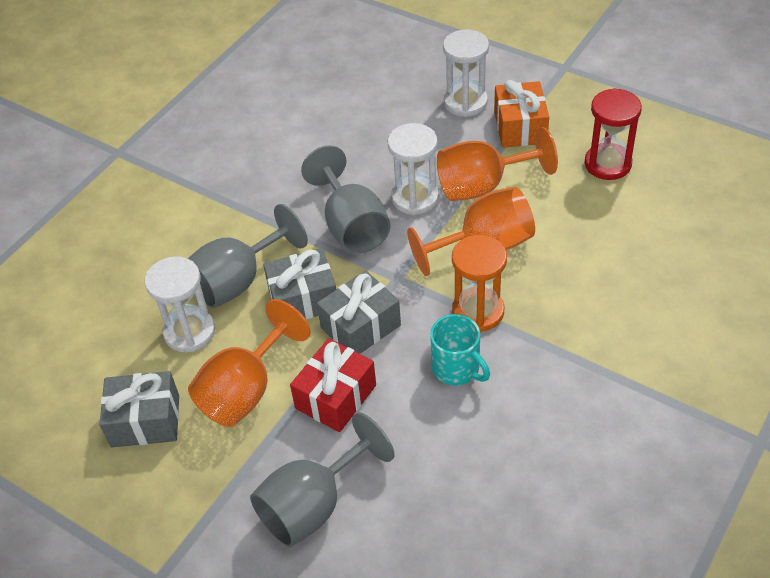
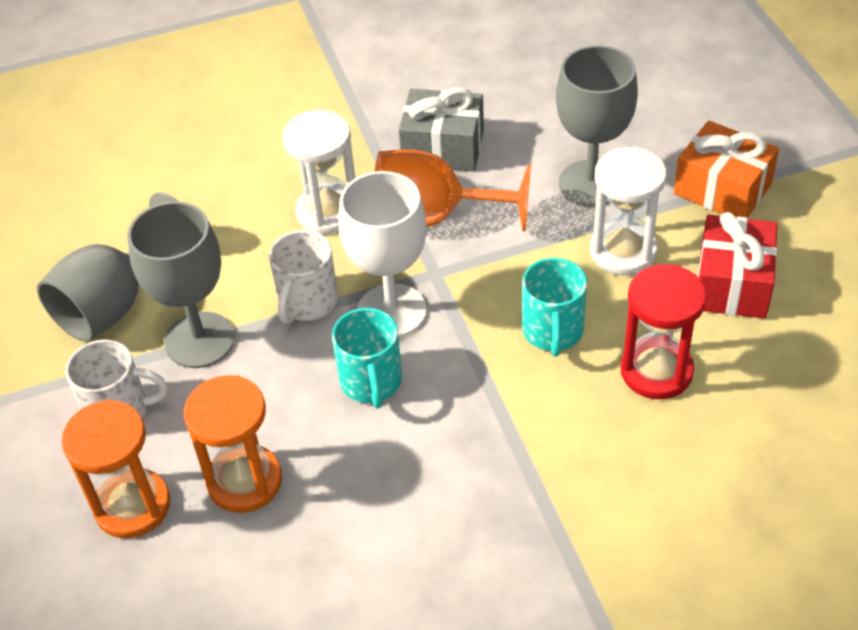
grey gift: [100,371,179,448] [263,248,336,319] [317,270,401,354] = 3 -> [399,87,484,172] = 1
orange goblet: [188,299,311,427] [407,187,535,276] [437,127,558,201] = 3 -> [375,149,531,231] = 1
orange hourglass: [452,235,507,332] = 1 -> [62,400,170,539] [184,375,282,513] = 2
turquoise mug: [430,314,490,385] = 1 -> [332,308,402,409] [522,258,587,357] = 2
white goblet: none = 0 -> [338,171,427,337] = 1
white hourglass: [145,256,215,352] [388,123,439,215] [443,29,489,117] = 3 -> [282,110,355,235] [590,146,666,276] = 2
white mug: none = 0 -> [65,339,168,419] [269,230,338,324] = 2

